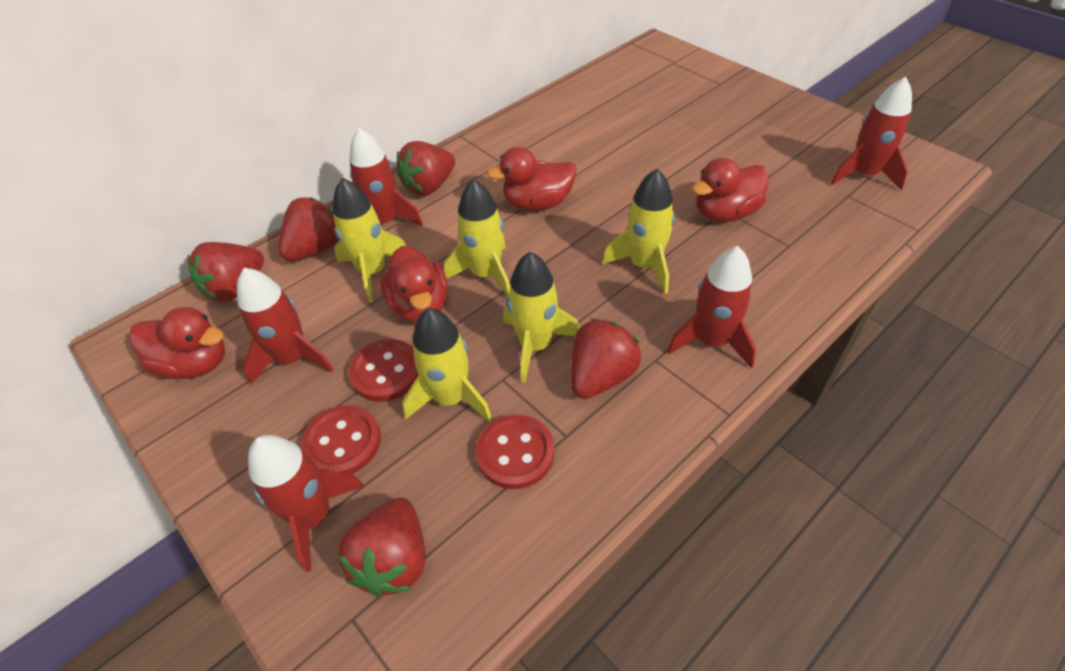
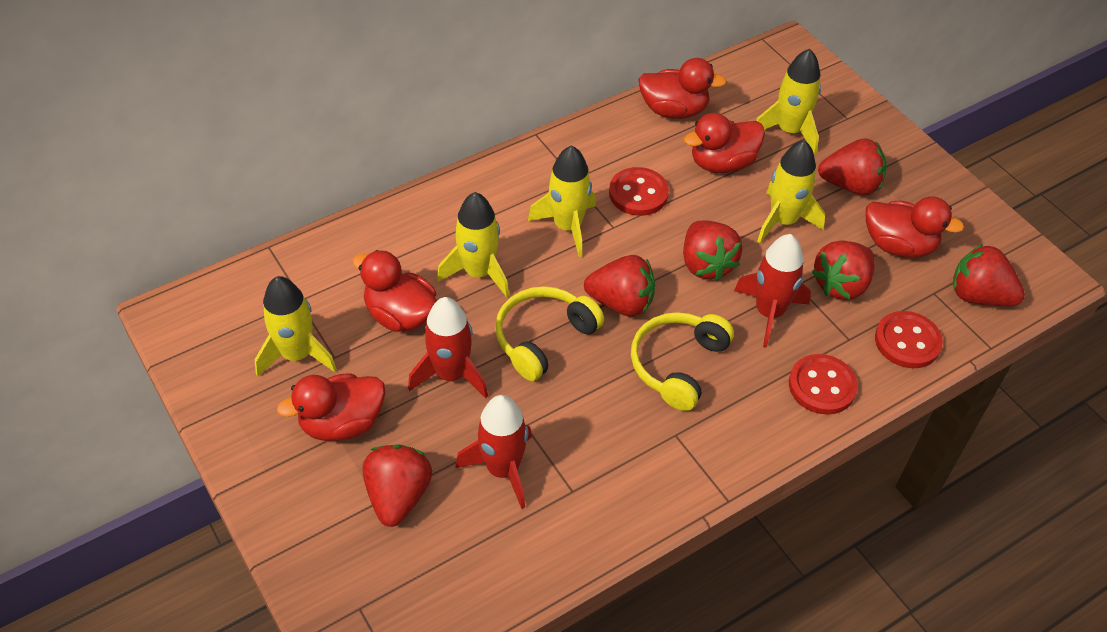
red duck: [129,307,225,379] [380,246,448,323] [487,147,576,211] [692,158,769,222] = 4 -> [277,373,385,441] [352,250,437,332] [638,58,727,119] [684,113,765,173] [866,196,964,258] = 5
red rocket: [237,268,334,385] [248,435,364,572] [349,128,423,226] [667,246,756,369] [831,77,912,190] = 5 -> [408,297,488,398] [455,395,532,509] [734,234,811,347] = 3
red strawberry: [187,242,264,302] [279,197,339,261] [338,498,425,597] [397,141,455,196] [571,319,641,399] = 5 -> [362,444,432,527] [584,255,655,317] [683,221,743,281] [812,241,875,300] [818,138,887,195] [953,244,1025,306] = 6
yellow headphones: none = 0 -> [495,286,604,381] [631,312,734,411] = 2

